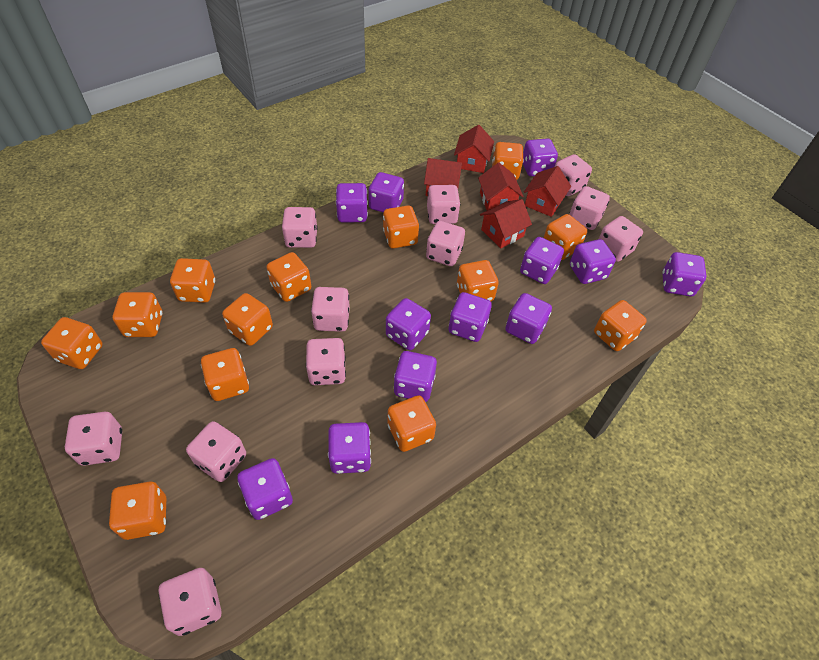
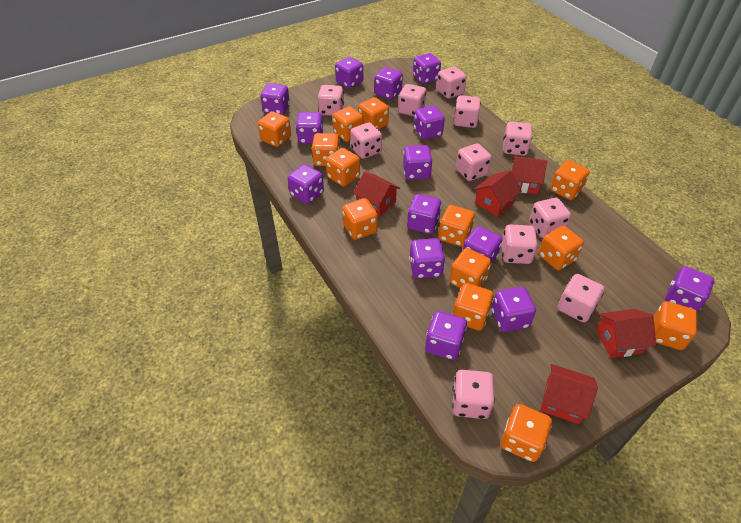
purple dice: [237,458,293,520] [328,422,371,474] [336,183,368,223] [369,172,404,212] [386,298,431,350] [394,351,437,402] [449,292,492,342] [505,293,552,344] [520,237,564,284] [523,139,558,176] [570,239,616,284] [662,252,706,296] = 12 -> [260,83,290,115] [287,164,324,204] [296,112,323,144] [335,57,363,89] [374,67,403,100] [403,145,433,180] [407,194,441,234] [409,238,445,279] [413,53,441,84] [414,106,445,140] [425,311,467,360] [463,226,502,265] [491,287,536,332] [665,266,714,312] = 14

